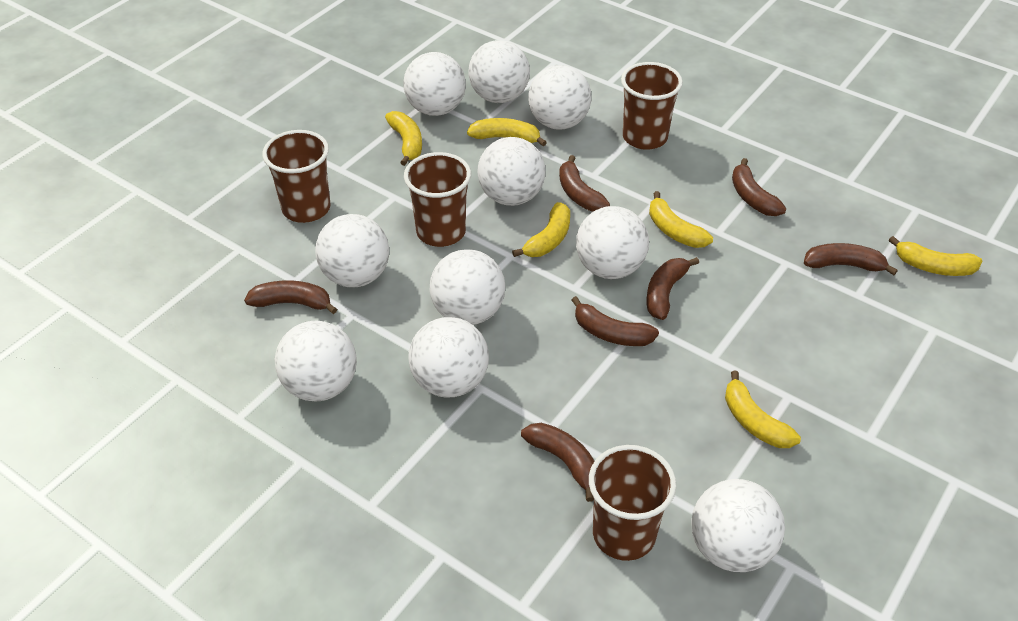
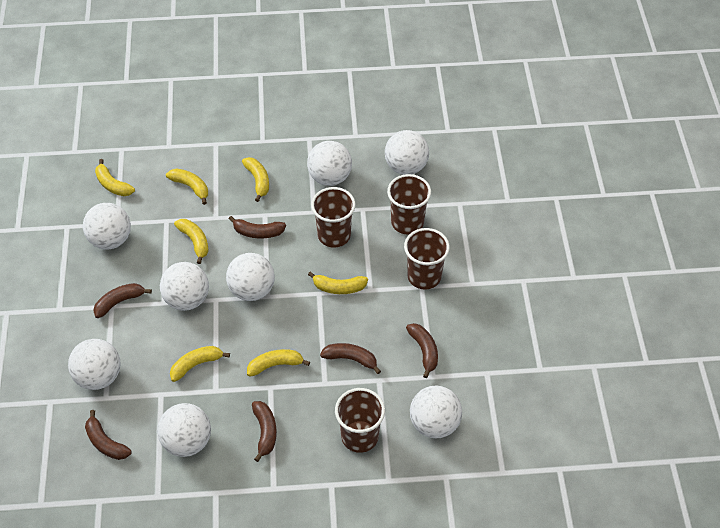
brown banana: [244,280,337,314] [521,423,594,502] [559,155,610,212] [572,296,659,346] [647,257,699,320] [732,158,786,216] [804,243,898,275] = 7 -> [85,410,132,460] [93,283,152,318] [229,216,286,239] [252,401,277,462] [320,343,381,374] [406,323,438,378] = 6
white ball: [275,321,357,401] [315,214,389,288] [403,52,466,116] [408,317,489,398] [430,249,505,325] [469,40,530,103] [477,137,545,206] [528,65,591,130] [576,206,649,279] [691,479,785,572] = 10 -> [68,339,120,390] [83,203,131,250] [157,403,211,457] [160,262,209,311] [226,253,275,301] [307,141,352,186] [385,130,429,175] [410,386,462,438] = 8
yellow banana: [385,111,422,166] [467,118,547,146] [512,202,570,257] [649,191,713,248] [725,370,801,448] [889,236,982,276] = 6 -> [95,159,135,196] [166,169,208,205] [170,346,230,382] [174,219,209,264] [242,157,269,202] [247,349,310,377] [308,272,368,294] = 7

